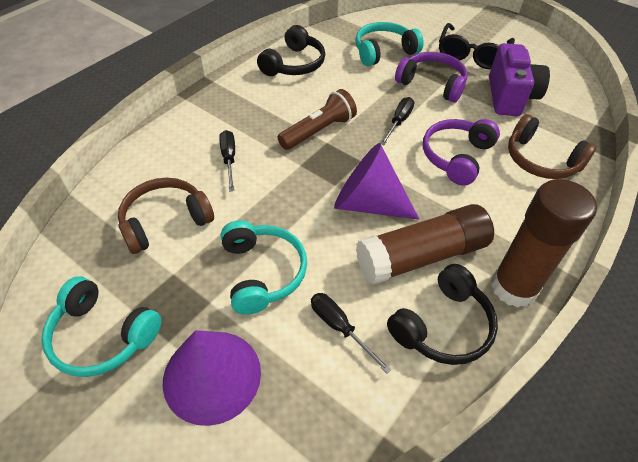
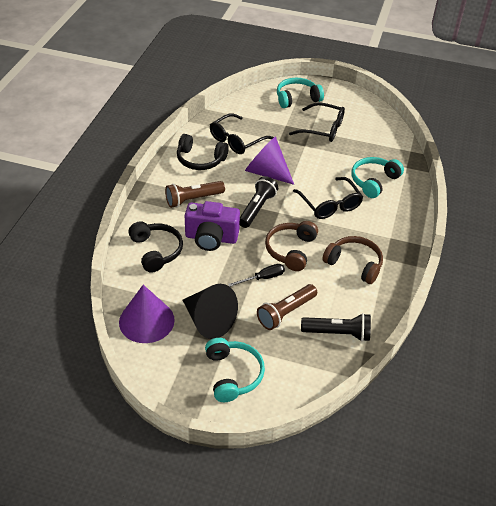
black cone: none = 0 -> [183,284,238,339] = 1
black flashlight: none = 0 -> [240,176,278,228] [301,313,371,342] = 2
black glasses: [439,23,515,69] = 1 -> [210,113,274,154] [289,102,345,142] [293,177,363,219] = 3
black screwdriver: [219,130,235,192] [311,293,392,373] [380,97,414,145] = 3 -> [228,264,285,287] = 1
brown flashlight: [278,89,357,150] = 1 -> [165,181,225,208] [257,284,317,330] = 2
brown glue stick: [356,204,494,285] [491,179,597,308] = 2 -> none = 0
purple headphones: [395,52,468,103] [423,119,500,186] = 2 -> none = 0

